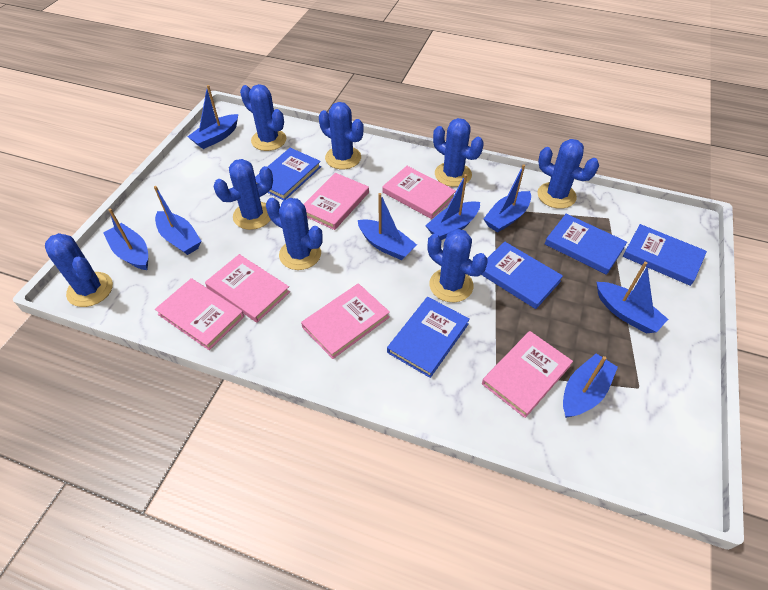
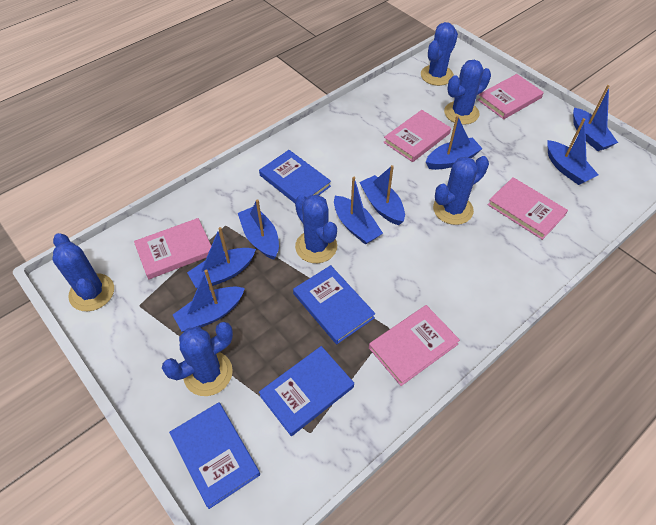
blue book: [255,148,321,201] [387,297,470,378] [481,241,563,309] [545,214,627,275] [623,224,707,286] = 5 -> [169,402,260,509] [259,150,331,203] [259,346,354,436] [293,265,375,344] = 4
blue cactus: [45,233,113,307] [214,159,273,230] [240,84,286,151] [266,198,323,270] [319,102,364,169] [428,229,488,302] [433,118,484,187] [537,139,599,209] = 8 -> [52,233,114,311] [162,322,233,396] [295,195,337,263] [421,22,458,86] [433,156,489,225] [444,60,491,125] = 6
pink book: [155,278,244,350] [205,254,290,322] [301,283,390,359] [304,173,369,230] [382,166,456,219] [482,331,573,418] = 6 -> [134,218,211,279] [369,305,460,386] [383,110,451,162] [477,74,544,119] [488,177,568,240] = 5

